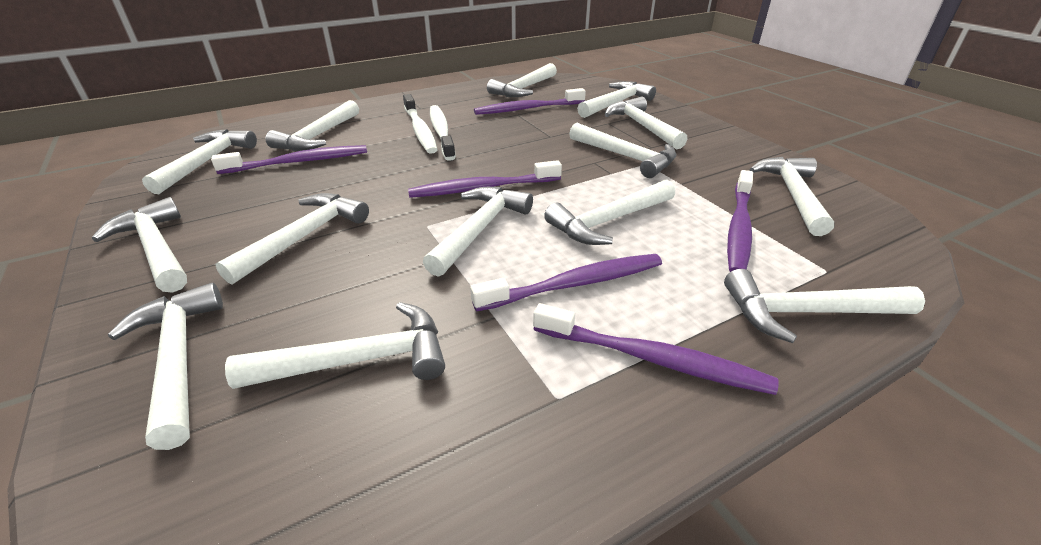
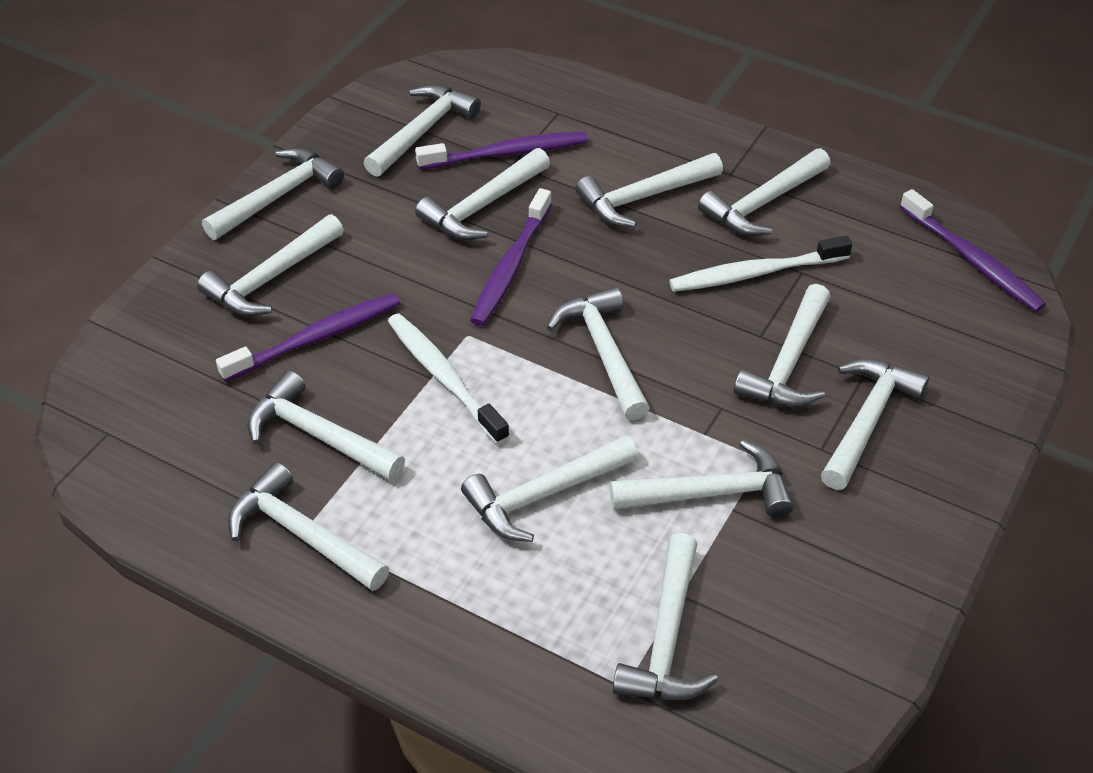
purple toothbrush: [211,145,367,174] [408,160,562,198] [470,254,662,312] [474,88,586,115] [533,303,779,395] [727,170,753,272] = 6 -> [216,293,400,382] [415,131,588,169] [470,188,552,326] [900,189,1046,312] = 4

